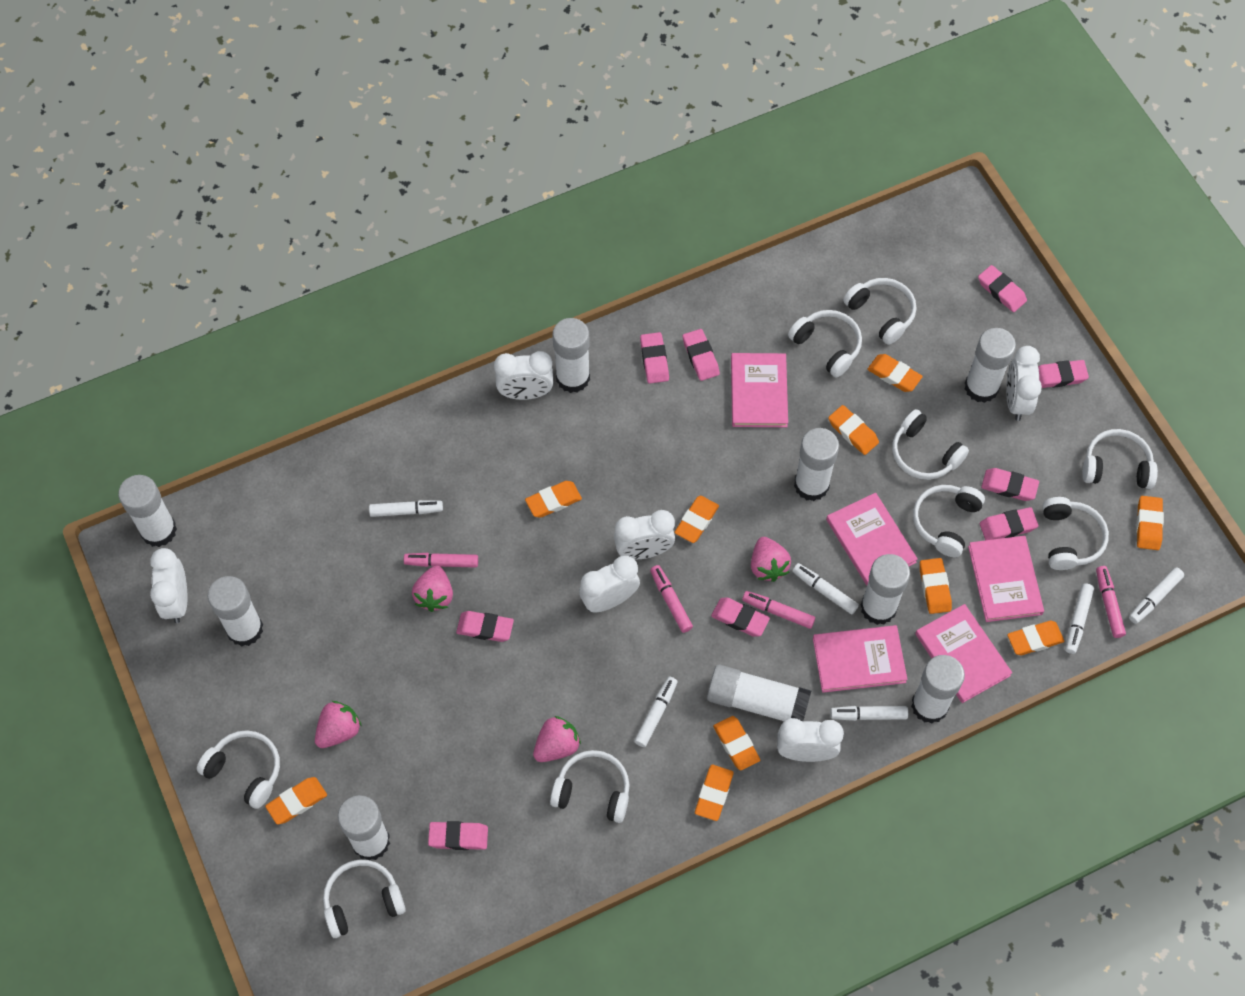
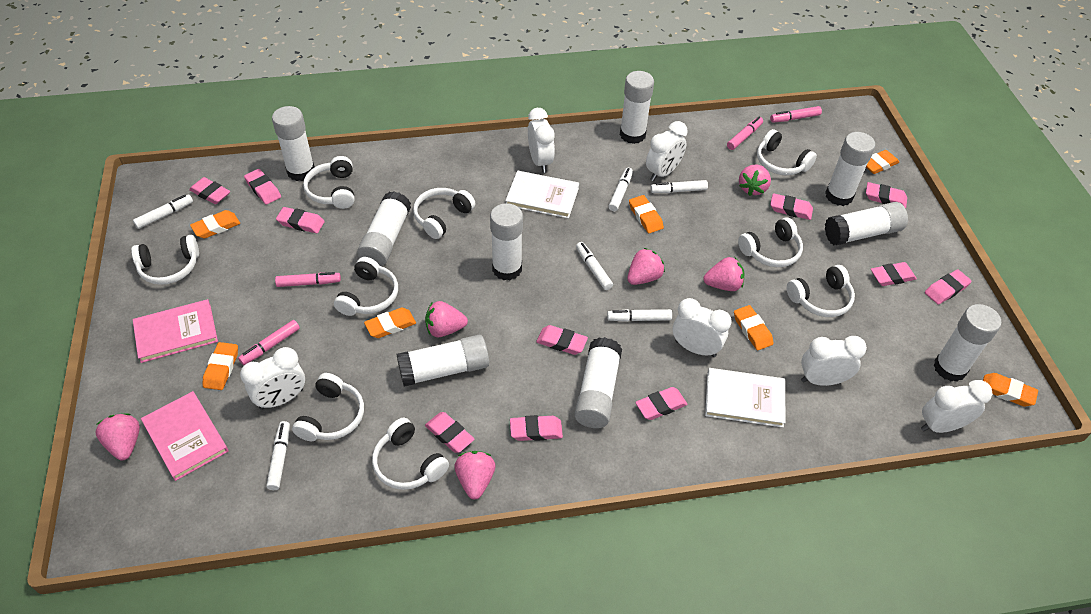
orange eraser: [265,777,327,824] [525,481,582,518] [674,496,719,543] [695,765,734,821] [713,716,760,770] [828,405,879,455] [867,354,923,392] [920,558,952,614] [1007,621,1064,655] [1136,496,1164,550] = 10 -> [190,210,240,238] [203,342,238,390] [364,308,416,338] [629,195,664,233] [734,305,773,350] [866,150,899,174] [983,373,1038,406] = 7
pink book: [731,353,788,427] [813,625,908,693] [826,493,918,586] [915,604,1012,703] [968,536,1044,622] = 5 -> [133,299,218,363] [141,391,228,481] = 2
pink eraser: [428,821,488,850] [456,611,514,642] [640,332,669,384] [683,329,720,381] [711,598,770,637] [978,265,1027,312] [980,507,1038,540] [981,468,1039,501] [1038,360,1089,388] = 9 -> [189,177,230,204] [244,169,281,205] [276,207,325,233] [425,412,474,453] [510,415,563,441] [536,325,588,355] [635,387,687,420] [770,193,813,220] [866,182,907,209] [871,262,917,286] [925,269,972,305] = 11
pink strawberry: [315,701,362,748] [412,566,453,612] [533,716,581,762] [751,537,791,582] = 4 -> [95,413,140,460] [425,301,468,337] [455,451,495,499] [627,248,665,285] [703,257,744,291] [739,164,771,196] = 6
white book: none = 0 -> [505,171,579,219] [705,368,786,428] = 2

